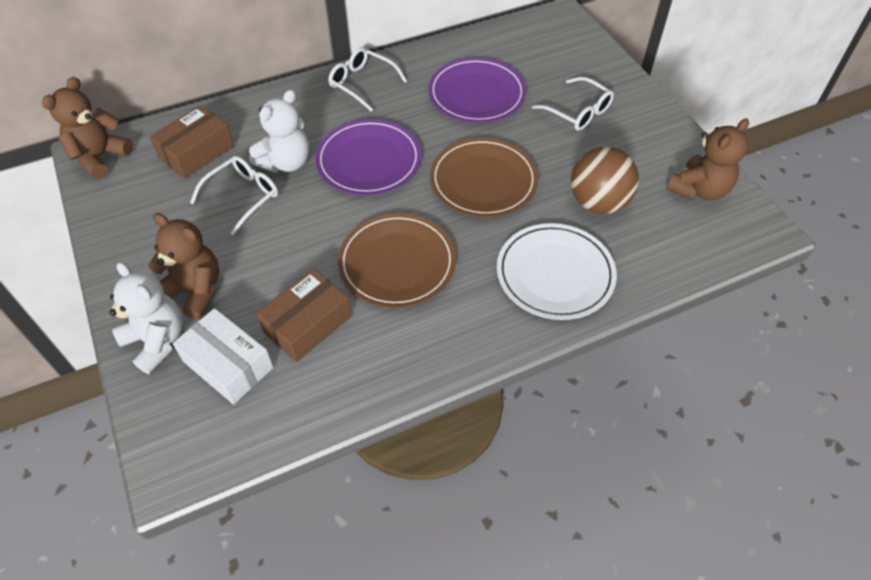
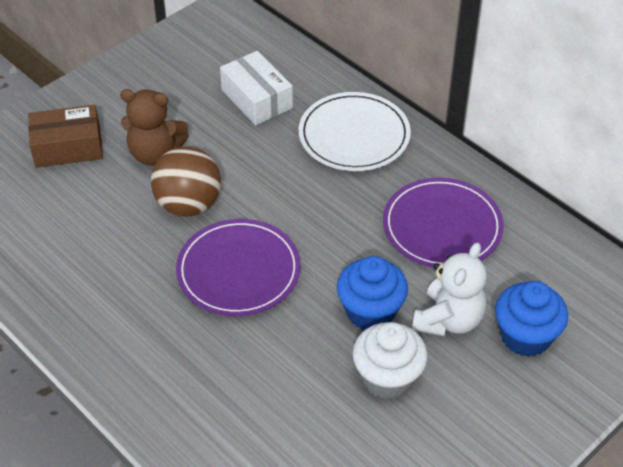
blue cupcake: none = 0 -> [337,256,408,330] [495,281,568,357] = 2
brown box: [150,105,234,179] [256,269,352,362] = 2 -> [28,105,103,168] = 1
brown plate: [338,213,456,308] [430,138,538,217] = 2 -> none = 0
brown teddy bear: [42,77,133,179] [148,213,219,320] [667,118,749,200] = 3 -> [120,89,189,166] = 1
white cupcake: none = 0 -> [353,322,428,399] = 1
white glasses: [190,156,278,235] [328,47,407,112] [532,77,614,131] = 3 -> none = 0
white teddy bear: [109,262,183,374] [249,90,309,173] = 2 -> [412,243,487,336] = 1

